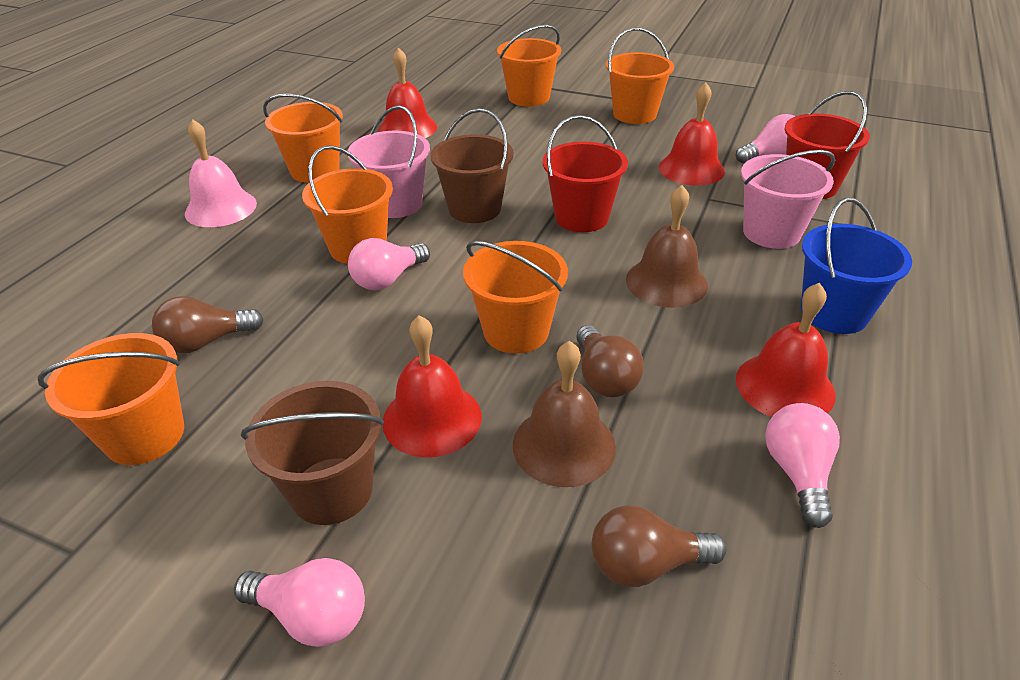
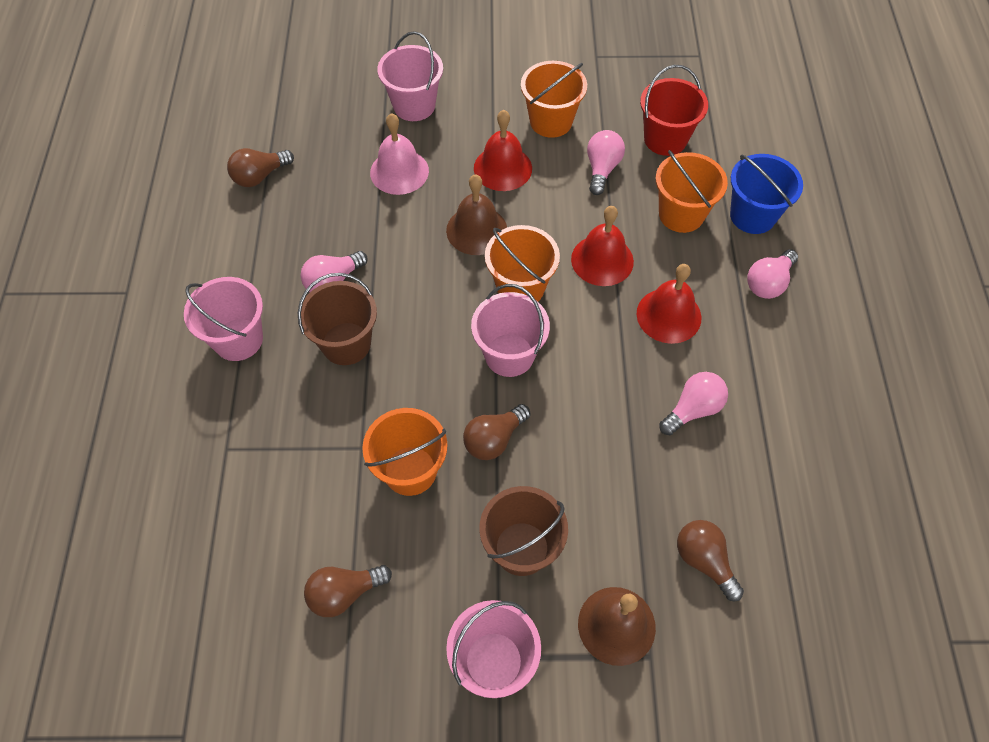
brown light bulb: [152,296,264,353] [576,325,644,397] [592,505,727,587] = 3 -> [227,148,294,187] [304,565,392,617] [463,404,530,460] [677,520,744,601] = 4
orange bucket: [38,333,184,465] [263,94,343,183] [302,145,393,264] [463,241,568,354] [497,25,561,107] [606,28,674,124] = 6 -> [362,408,448,496] [485,225,560,302] [521,61,587,138] [656,150,728,233] = 4
pink bucket: [348,105,430,218] [741,150,835,249] = 2 -> [184,277,263,361] [377,31,443,121] [446,600,541,698] [471,284,550,377] = 4
red bell: [378,47,437,138] [383,315,482,457] [659,82,725,186] [736,283,836,417] = 4 -> [474,110,532,191] [571,206,634,286] [637,264,701,344] = 3
red bucket: [543,115,628,232] [784,91,870,199] = 2 -> [640,65,708,156] = 1

